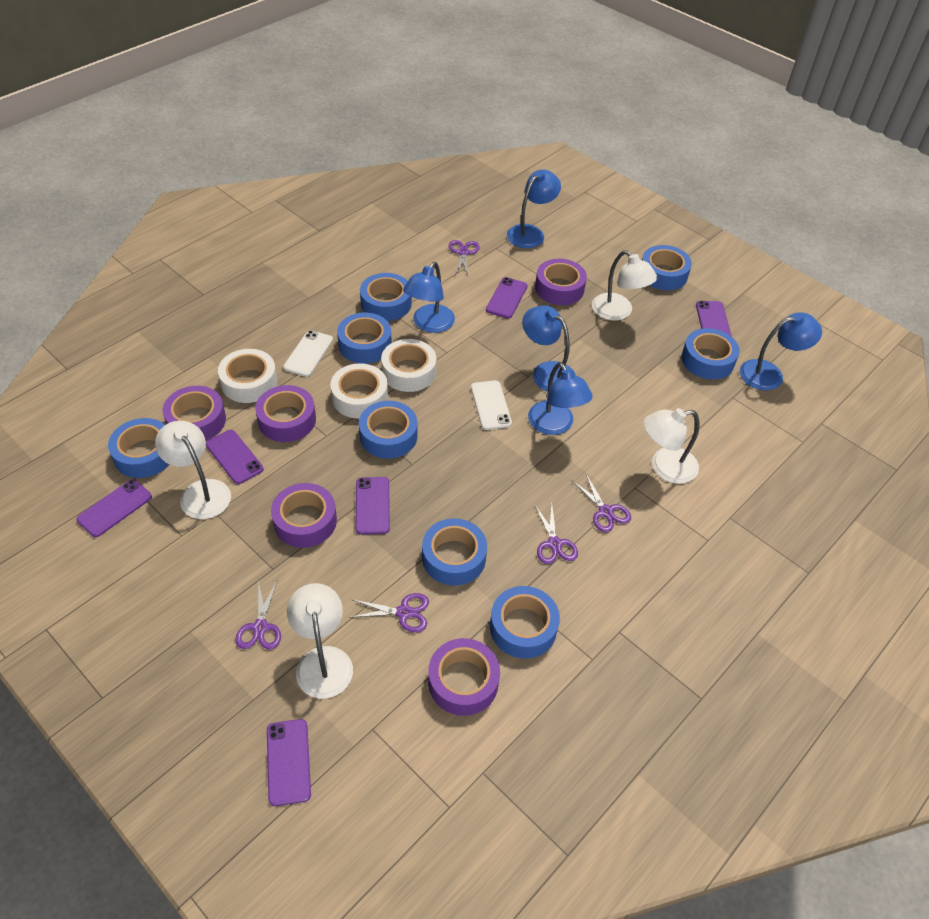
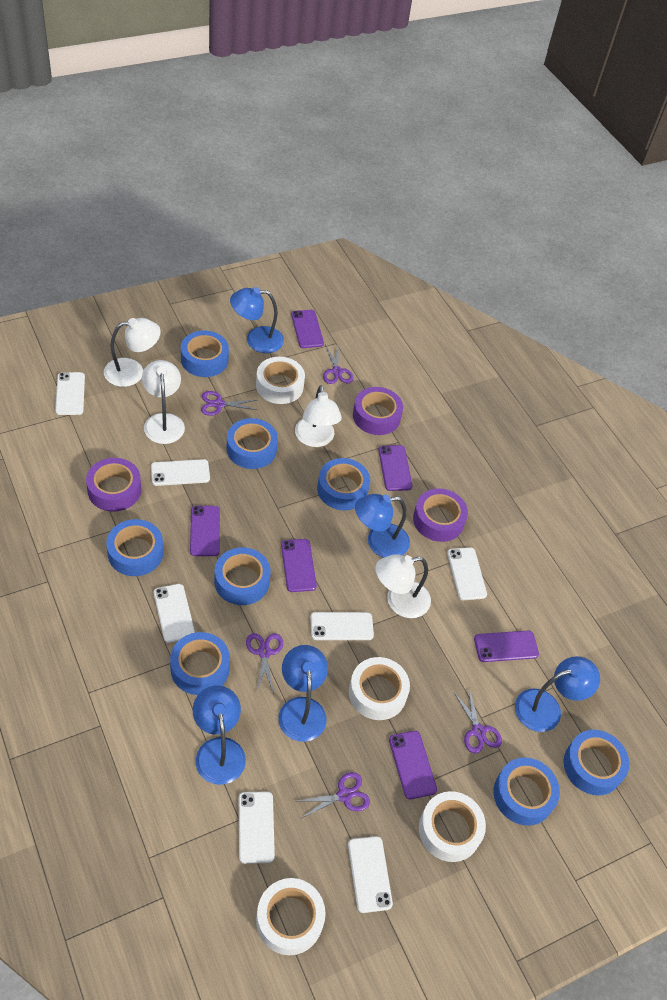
purple tape: [163,386,226,441] [255,385,316,442] [271,483,337,548] [428,638,500,716] [535,259,587,305] = 5 -> [86,458,141,512] [353,387,403,435] [413,488,468,542] = 3
white phone: [283,330,333,377] [471,380,512,430] = 2 -> [55,372,85,415] [151,459,210,486] [154,584,195,643] [239,791,275,864] [310,612,374,640] [348,836,393,913] [447,547,487,600] = 7
white tape: [218,349,278,403] [330,363,388,419] [381,339,436,392] = 3 -> [256,357,305,404] [256,878,326,955] [349,657,410,720] [419,791,486,862] = 4

